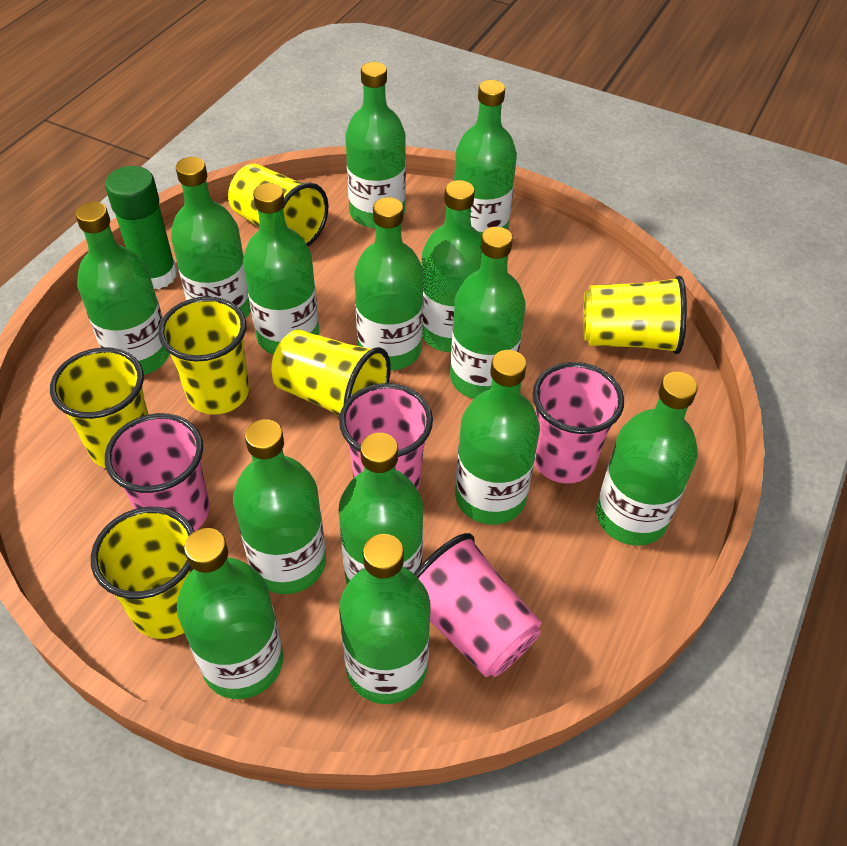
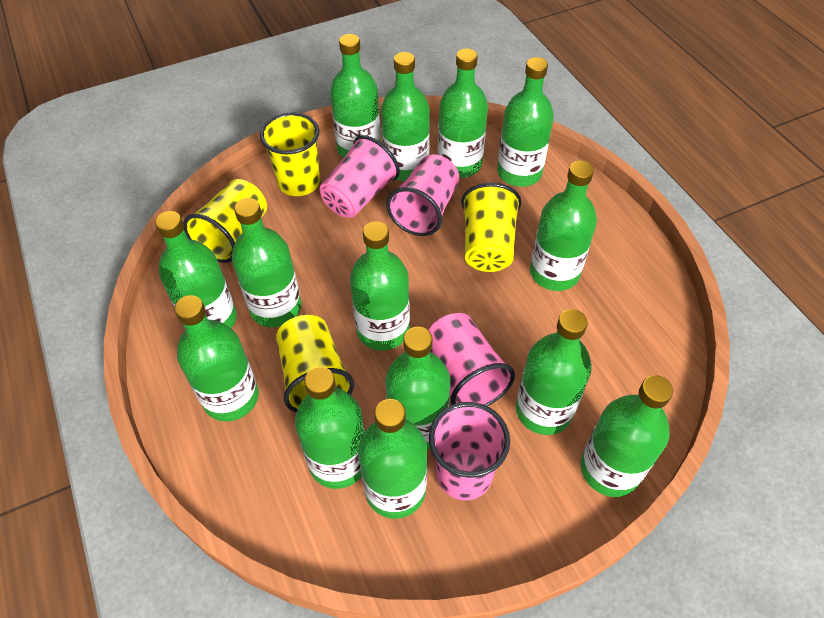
green glue stick: [105,166,177,289] = 1 -> none = 0
yellow cup: [50,347,149,468] [91,507,195,639] [158,297,249,415] [228,164,328,246] [271,329,391,416] [583,276,687,354] = 6 -> [183,179,267,263] [260,113,320,196] [276,315,354,413] [461,183,521,272] = 4

